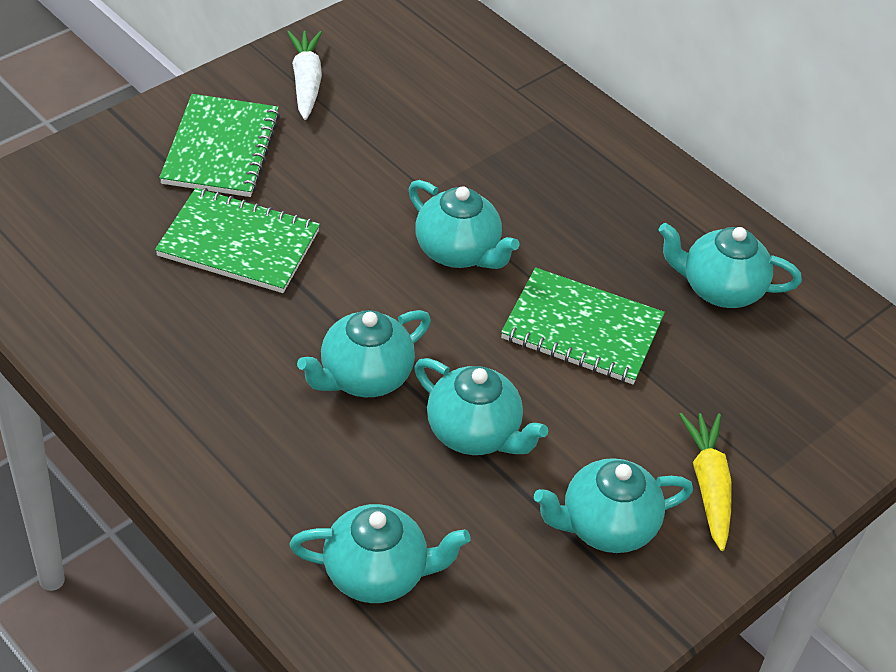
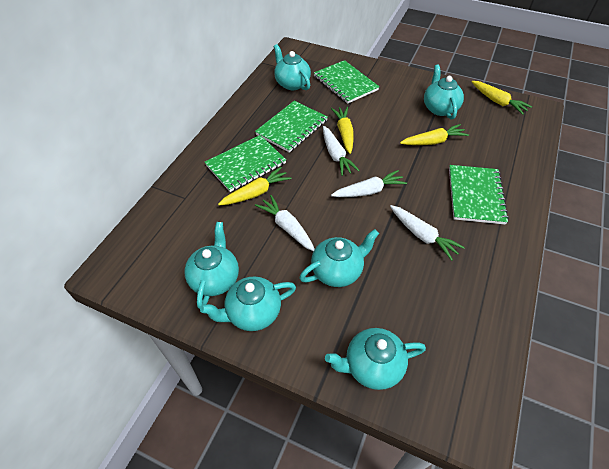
green notebook: [155,188,320,293] [159,94,280,197] [501,267,665,384] = 3 -> [205,135,286,192] [255,101,328,153] [314,60,380,104] [449,165,509,225] = 4
white carrot: [287,31,322,120] = 1 -> [255,195,315,251] [323,126,360,176] [331,170,407,197] [390,205,465,261] = 4
yellow carrot: [679,413,732,551] = 1 -> [218,167,292,205] [331,107,354,154] [400,124,469,145] [471,81,532,115] = 4

